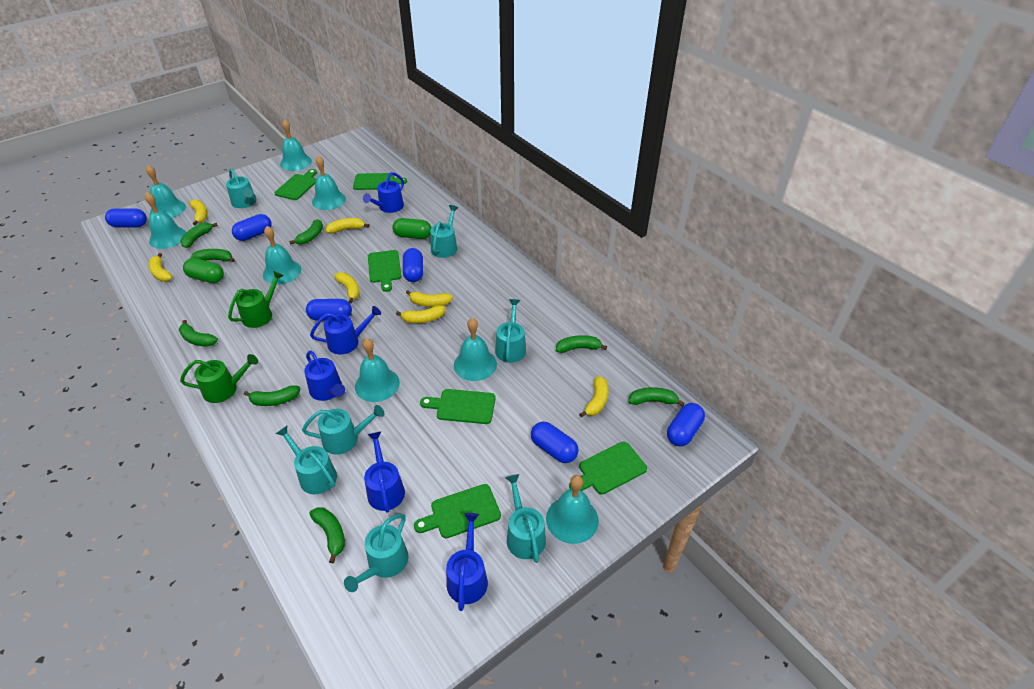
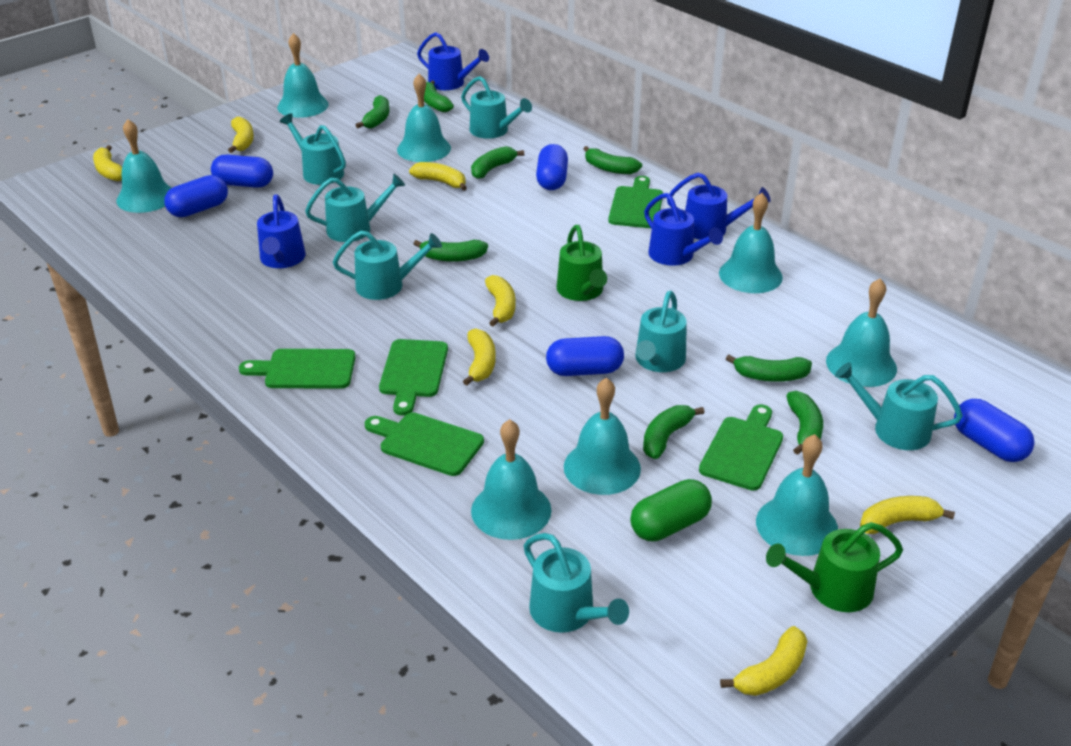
blue capsule: [105,208,147,228] [232,214,272,241] [306,299,352,321] [403,248,423,282] [531,422,579,463] [667,403,705,447] = 6 -> [164,175,228,217] [211,155,273,188] [536,144,568,190] [546,336,624,376] [954,399,1035,462] = 5
blue watering can: [304,351,345,401] [310,306,381,354] [363,172,404,213] [364,431,405,513] [446,513,488,611] = 5 -> [257,194,306,268] [417,32,489,90] [644,193,723,266] [667,173,770,240] = 4
green capsule: [183,258,224,283] [392,218,432,239] = 2 -> [630,479,712,542] = 1
green cutting board: [274,169,317,200] [353,173,407,190] [368,250,402,292] [414,484,501,538] [420,389,496,424] [569,442,647,495] = 6 -> [239,349,356,389] [365,412,484,476] [379,339,448,416] [608,176,663,228] [699,404,783,491] = 5

